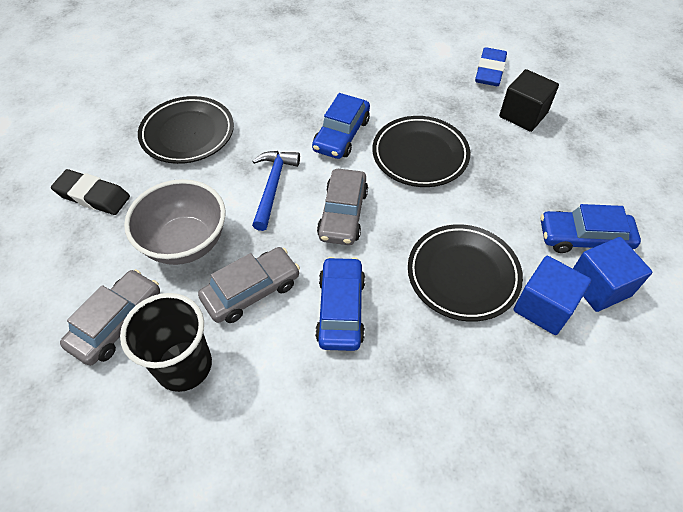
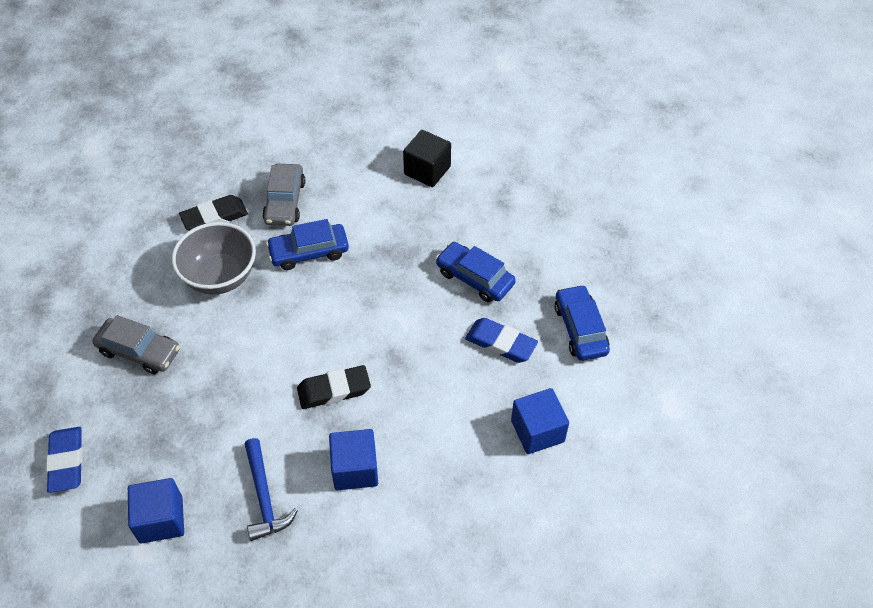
black cup: [120,293,212,392] = 1 -> none = 0
black eraser: [51,169,130,215] = 1 -> [179,195,248,231] [297,365,371,409] = 2
black plate: [138,96,234,164] [372,116,470,187] [408,224,523,322] = 3 -> none = 0
blue cube: [513,256,591,335] [573,237,652,312] = 2 -> [128,478,184,543] [329,429,378,490] [511,388,569,454] = 3
blue eraser: [475,47,507,86] = 1 -> [46,427,83,493] [465,318,538,363] = 2
grey car: [60,269,160,366] [198,247,300,323] [317,169,368,245] = 3 -> [92,315,180,374] [262,164,305,226] = 2

